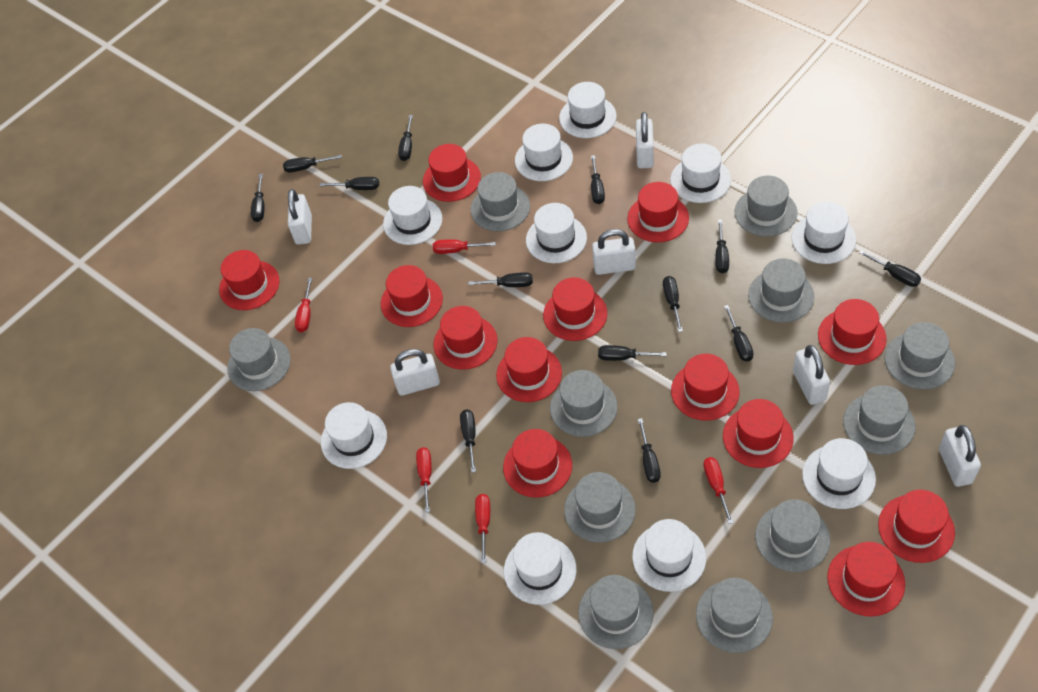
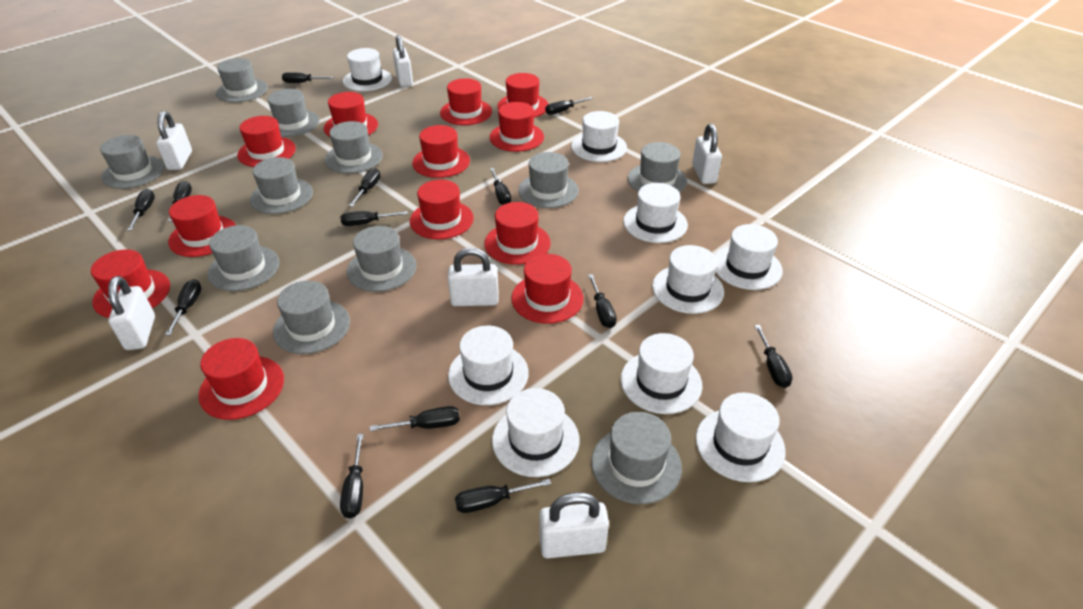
red hat: [219,250,280,310] [381,265,443,327] [423,144,481,202] [433,306,497,370] [496,337,562,402] [503,429,572,498] [543,277,607,341] [627,182,689,242] [671,354,740,421] [723,399,794,468] [818,299,887,365] [827,542,905,616] [878,490,955,563] = 13 -> [91,249,170,318] [168,195,236,257] [199,338,284,420] [237,116,296,167] [324,92,378,137] [410,180,474,239] [412,125,470,178] [440,78,492,125] [484,202,551,265] [490,102,544,152] [497,73,548,118] [512,254,584,324] = 12
red screwdriver: [295,278,312,332] [416,447,432,513] [433,239,496,254] [475,494,490,563] [704,457,733,524] = 5 -> none = 0
white hat: [321,402,387,469] [383,186,442,245] [504,532,577,605] [515,124,573,181] [526,203,587,263] [559,82,616,138] [632,519,706,592] [670,143,731,203] [791,202,856,264] [802,438,876,509] = 10 -> [343,48,392,91] [448,326,529,405] [492,388,579,477] [571,111,627,162] [621,333,702,414] [623,183,688,243] [652,245,724,314] [696,392,786,482] [715,224,783,290] = 9

